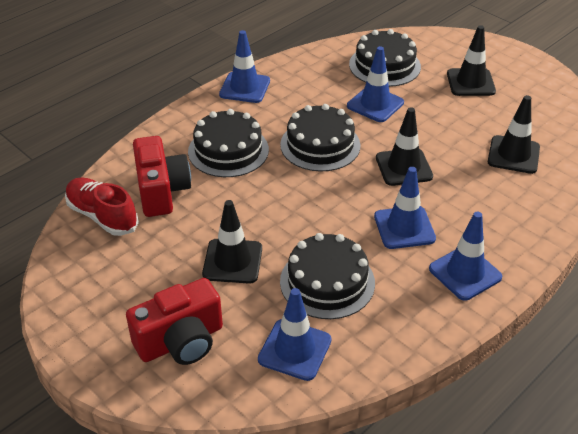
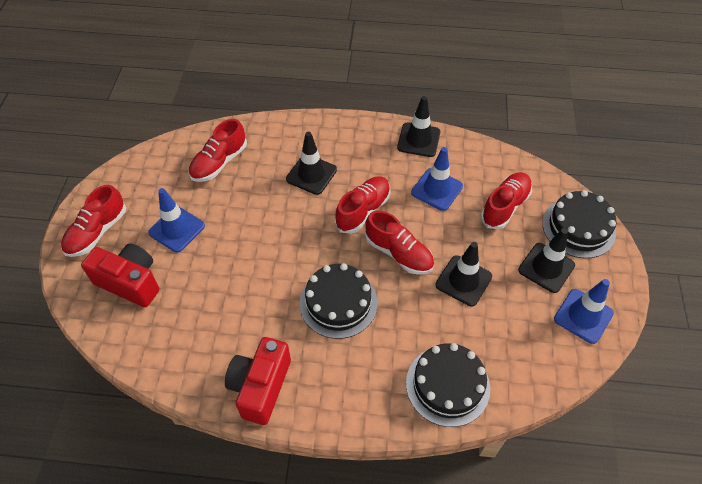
black cake: [188,109,269,177] [280,104,361,172] [280,233,375,319] [349,29,421,87] = 4 -> [300,263,377,339] [406,343,490,427] [542,190,616,258] = 3
blue traffic cone: [219,30,270,103] [258,288,331,381] [347,46,404,122] [374,167,436,249] [429,212,502,301] = 5 -> [148,188,205,253] [411,147,463,211] [554,279,614,344] = 3
red shoe: [65,177,139,236] = 1 -> [61,185,126,257] [188,119,247,182] [335,176,391,234] [365,210,434,275] [480,172,532,229] = 5

